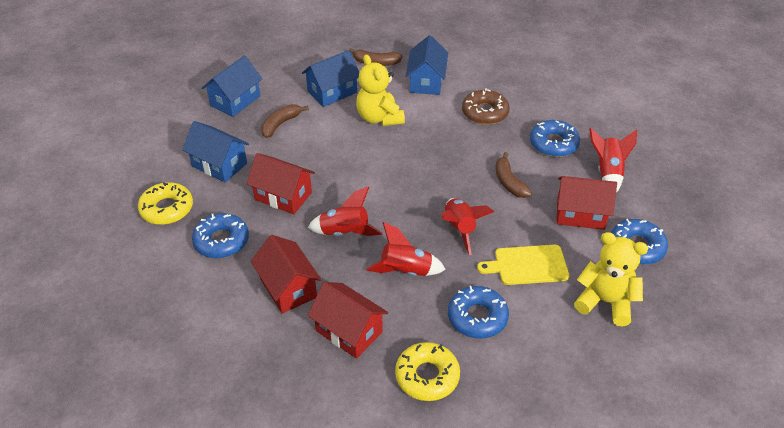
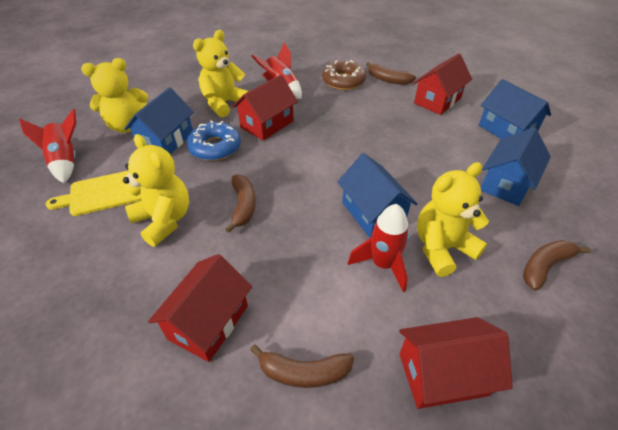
blue donut: [192,213,249,259] [448,286,509,339] [530,120,580,157] [611,219,668,265] = 4 -> [187,120,241,161] = 1
brown banana: [261,104,309,138] [349,48,403,66] [496,152,532,198] = 3 -> [225,174,256,233] [250,345,354,388] [366,62,416,85] [523,240,590,291] = 4
red rocket: [308,187,383,236] [366,222,446,276] [441,198,494,255] [589,128,637,193] = 4 -> [19,108,76,183] [251,43,302,99] [348,204,410,292] = 3
yellow donut: [138,182,193,225] [395,342,460,401] = 2 -> none = 0
yellow teddy bear: [356,55,405,126] [574,232,648,326] = 2 -> [81,58,148,133] [123,134,189,247] [193,30,249,117] [417,162,489,277] = 4

